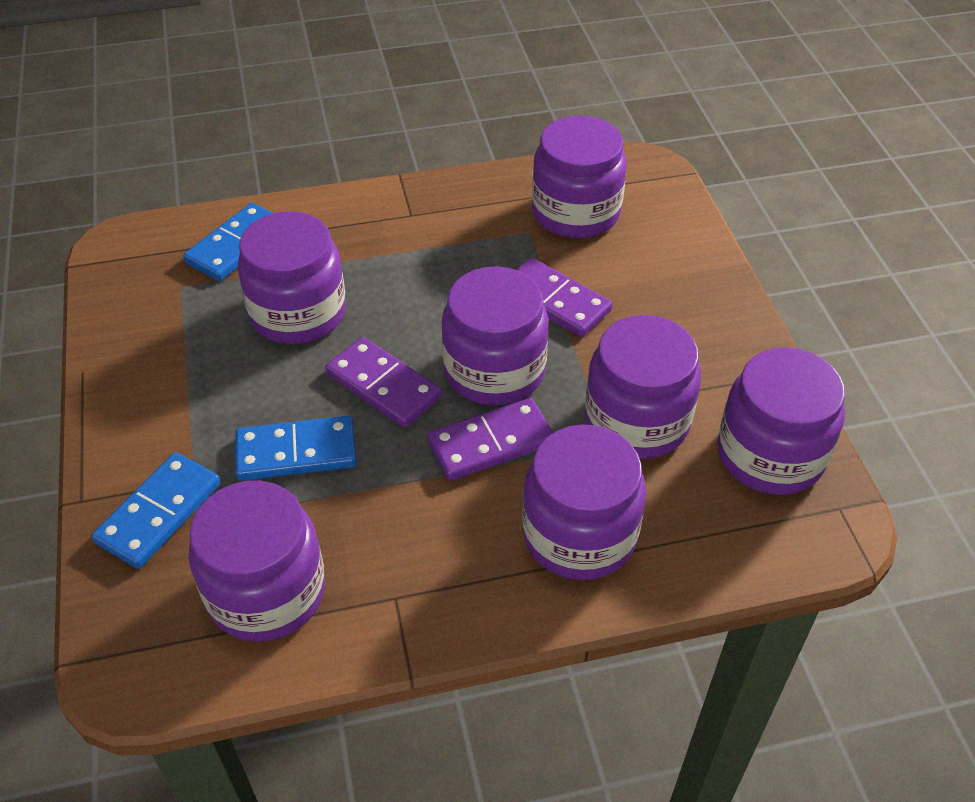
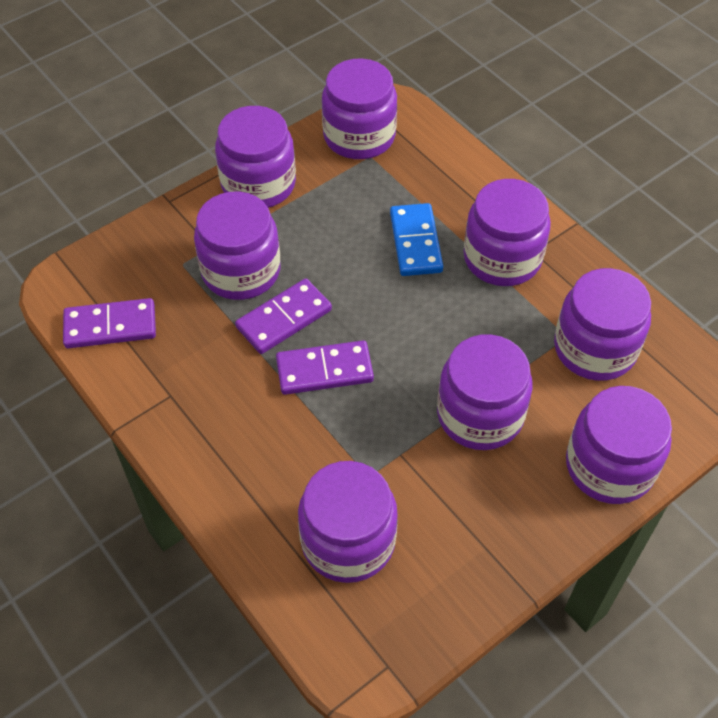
blue domino: [91,452,221,569] [183,203,273,281] [235,416,357,481] = 3 -> [390,203,443,276] = 1
purple jar: [189,481,325,642] [238,211,346,344] [442,266,549,405] [522,425,646,580] [532,116,627,238] [585,315,701,459] [717,347,845,495] = 7 -> [194,191,281,300] [215,106,296,208] [298,461,398,583] [322,58,397,159] [437,334,533,450] [463,179,551,286] [554,268,651,381] [566,386,672,504] = 8

